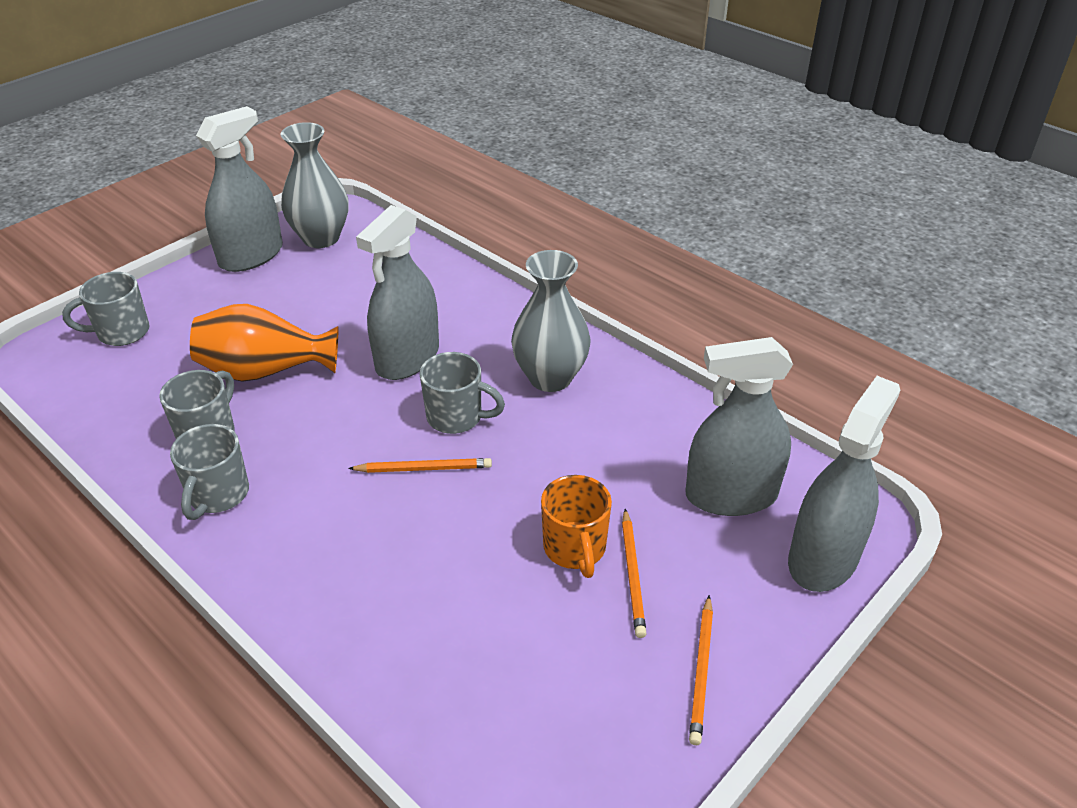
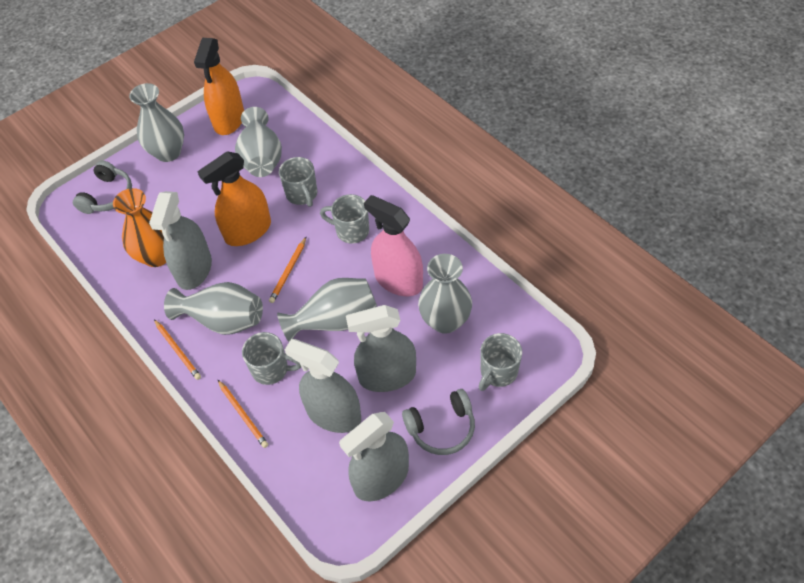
grey headphones: none = 0 -> [73,160,132,214] [402,389,475,455] = 2
grey vase: [281,122,349,248] [511,250,590,392] = 2 -> [129,83,184,162] [164,282,263,335] [235,107,282,177] [277,278,377,342] [418,254,472,334] = 5
orange mug: [541,475,612,578] = 1 -> none = 0
orange spray bottle: none = 0 -> [194,38,244,135] [197,151,271,246] = 2
pink spray bottle: none = 0 -> [364,195,423,296] = 1

